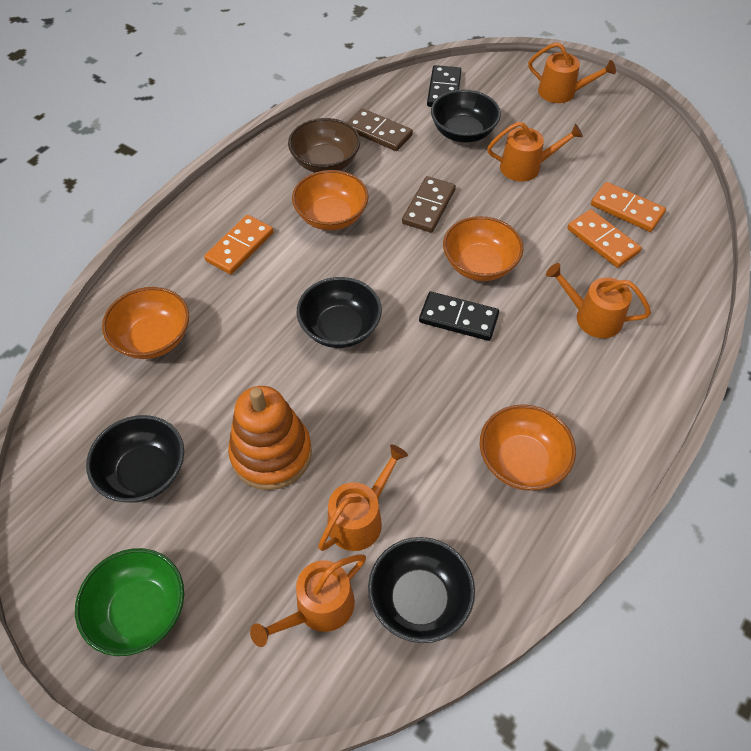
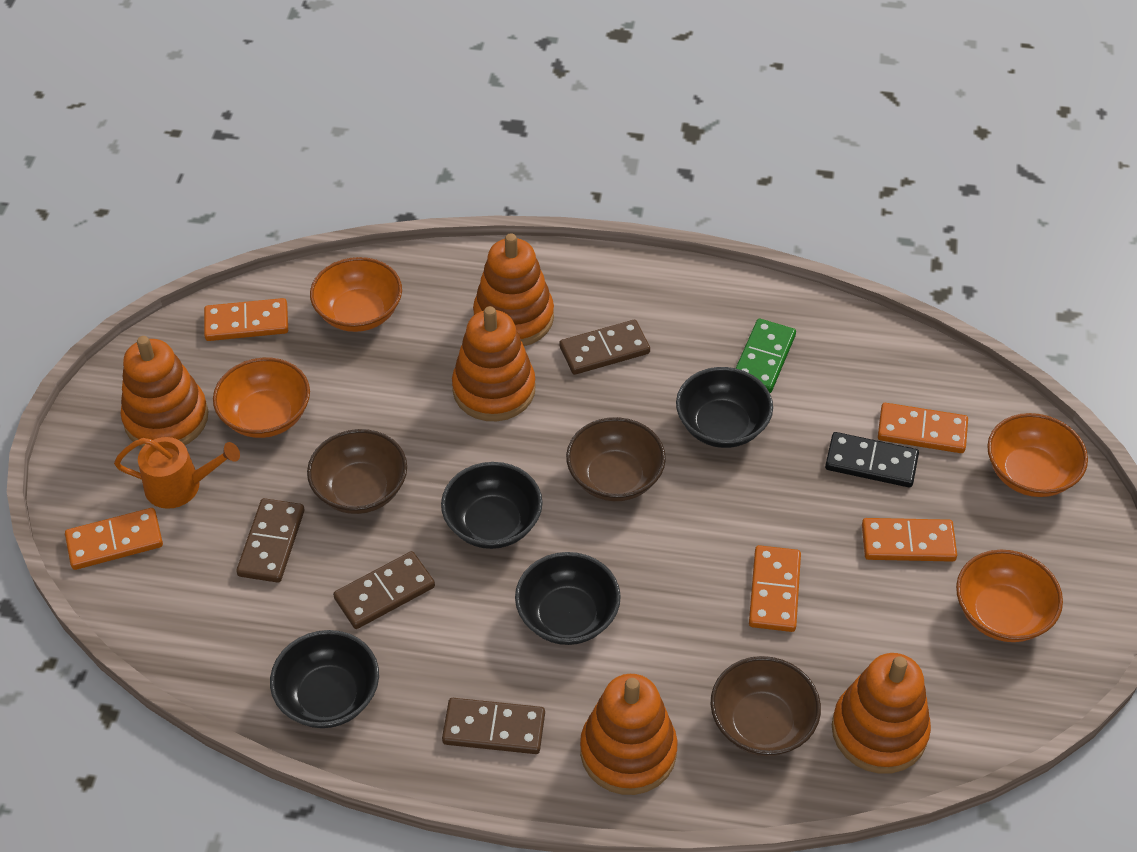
black domino: [419,292,499,341] [427,65,461,107] = 2 -> [825,432,919,488] = 1
brown bowl: [288,118,360,172] = 1 -> [307,429,407,514] [566,417,666,501] [710,656,821,756] = 3
brown domino: [347,108,413,151] [402,176,456,233] = 2 -> [236,498,305,583] [333,551,435,629] [442,698,545,754] [559,320,650,375] = 4
green bowl: [75,548,184,656] = 1 -> none = 0
green domino: none = 0 -> [736,319,796,393] = 1
orange domino: [204,215,274,274] [567,209,642,268] [591,182,666,232] = 3 -> [65,508,163,570] [204,298,288,341] [749,545,801,632] [862,518,957,562] [878,403,968,453] = 5
orange stacking toy: [228,386,312,490] = 1 -> [121,336,209,448] [452,306,536,421] [473,233,554,346] [580,674,678,795] [832,653,931,774] = 5
orange watering can: [250,554,366,647] [318,445,408,551] [487,122,583,182] [528,42,616,103] [546,263,651,338] = 5 -> [114,437,240,509] = 1

